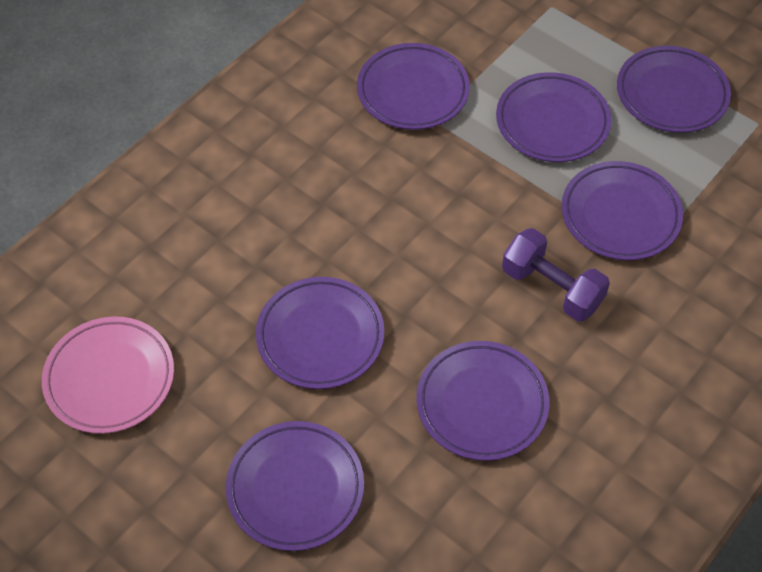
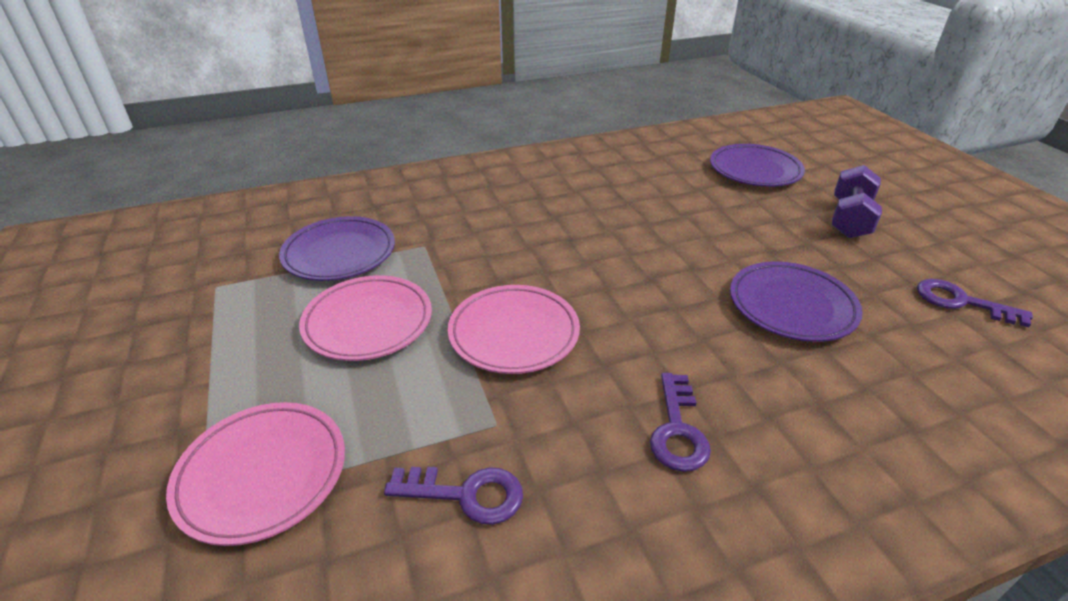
pink plate: [42,317,174,434] = 1 -> [166,402,345,546] [299,275,432,361] [448,285,580,374] = 3
purple key: none = 0 -> [384,467,523,525] [650,373,711,472] [917,279,1033,327] = 3
purple plate: [226,421,364,551] [256,277,384,389] [357,43,470,130] [416,341,550,461] [496,72,611,162] [561,161,683,260] [617,46,731,133] = 7 -> [279,216,395,281] [710,144,805,187] [730,261,863,342] = 3

